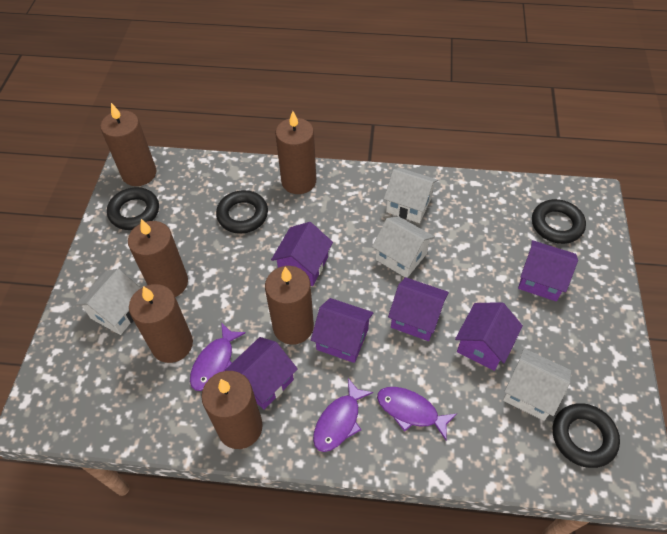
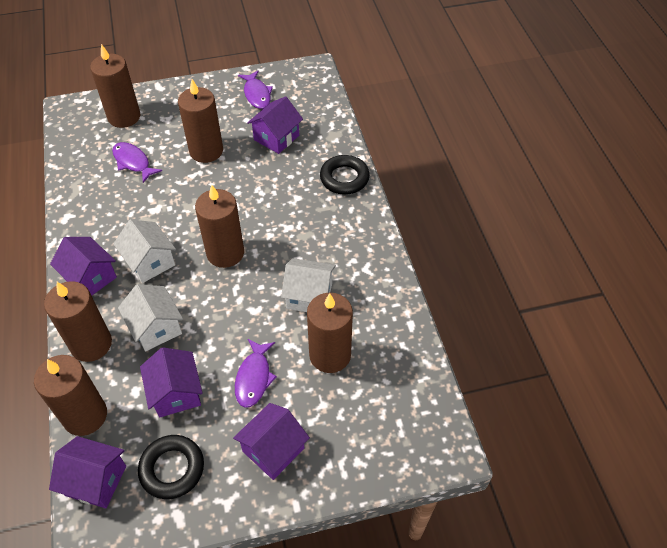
black ring: [107,187,159,230] [216,190,268,234] [532,199,586,244] [553,403,620,468] = 4 -> [138,435,204,499] [320,155,370,194] = 2
purple house: [225,337,298,409] [271,222,333,286] [311,298,374,363] [388,277,449,341] [455,302,523,371] [518,240,578,301] = 6 -> [49,436,126,508] [50,237,117,296] [140,347,203,418] [233,403,310,480] [247,96,303,154] = 5
white house: [76,269,141,335] [372,216,434,278] [384,168,438,223] [503,348,572,421] = 4 -> [113,219,176,283] [118,284,183,352] [281,258,336,312] = 3

